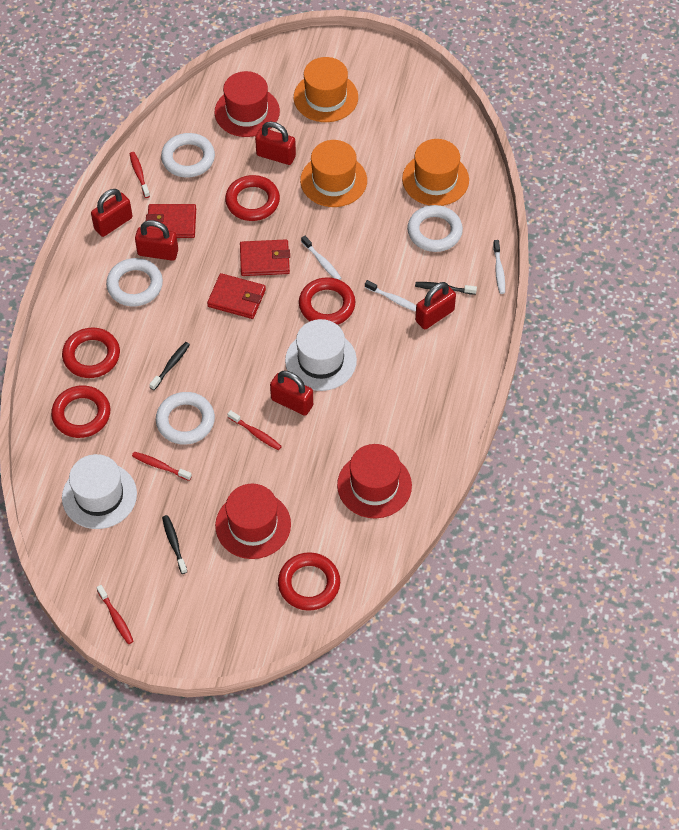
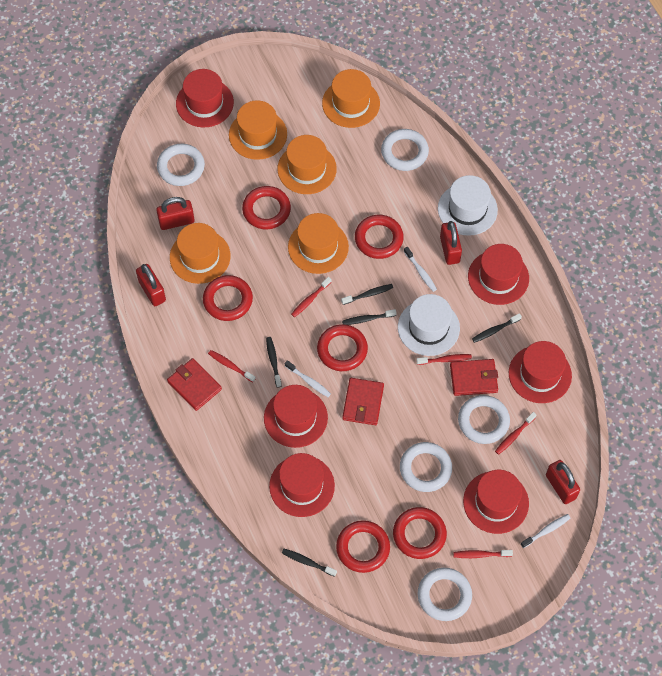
black toothbrush: [149,342,190,390] [162,515,187,574] [415,282,477,295] = 3 -> [266,337,282,388] [282,549,337,577] [341,284,393,305] [342,309,397,325] [472,313,522,343] = 5
orange hat: [294,57,358,122] [300,140,367,207] [402,139,469,206] = 3 -> [170,223,230,284] [229,100,287,160] [277,135,337,194] [288,213,349,274] [322,69,380,128] = 5
red hat: [215,71,280,137] [215,484,291,559] [337,444,412,518] = 3 -> [176,69,234,127] [264,385,328,448] [269,453,335,517] [463,470,529,534] [468,244,529,305] [509,341,572,403] = 6
red padlock: [91,189,132,237] [135,220,178,261] [255,122,296,165] [270,371,313,416] [415,282,456,329] = 5 -> [136,264,166,306] [156,197,195,230] [440,221,462,265] [546,460,580,504] = 4
red ring: [51,385,110,438] [62,328,120,378] [225,175,280,221] [278,552,340,611] [299,277,356,325] = 5 -> [203,275,253,321] [242,186,291,229] [317,324,368,371] [336,520,390,573] [355,215,404,259] [393,507,447,559] = 6
red toothbrush: [97,585,134,644] [130,152,150,198] [132,452,192,481] [228,410,282,450] = 4 -> [208,350,256,382] [291,277,331,317] [416,354,472,365] [453,550,513,558] [495,412,536,455] = 5
white ring: [106,258,163,306] [156,392,215,445] [161,133,215,178] [407,205,463,252] = 4 -> [157,144,205,186] [381,129,429,171] [400,442,452,492] [418,568,472,621] [458,395,510,444] = 5

